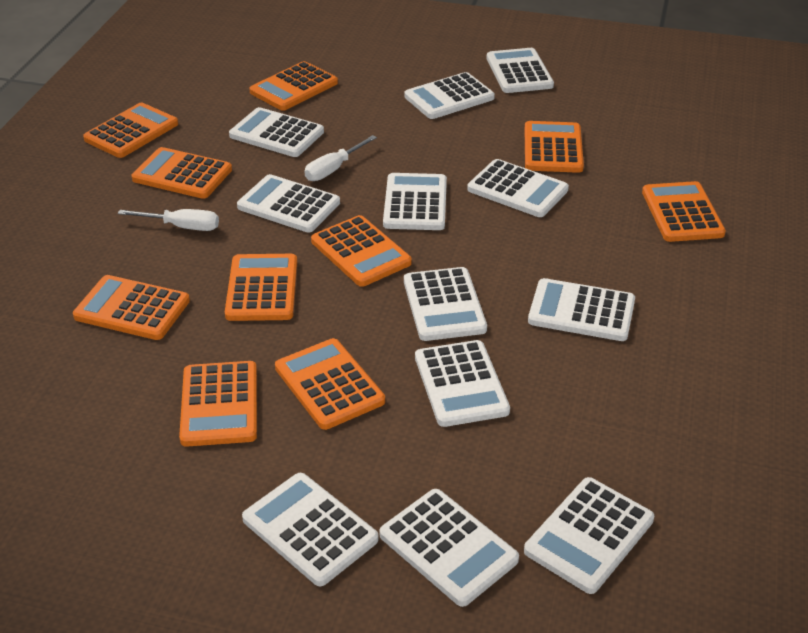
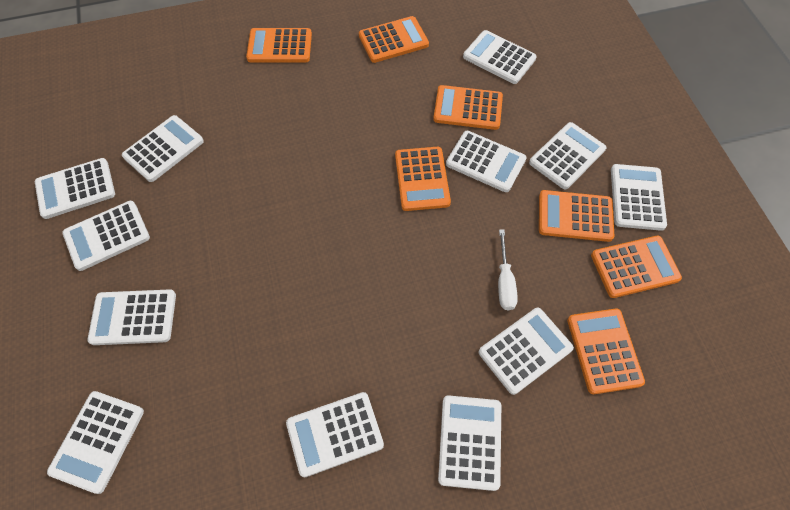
orange calculator: [73,275,190,340] [83,103,178,158] [131,147,232,199] [179,361,257,447] [225,254,297,321] [249,61,338,111] [275,338,385,430] [311,215,412,287] [525,121,584,173] [642,181,726,242] = 10 -> [246,28,312,63] [359,16,429,63] [395,147,451,211] [433,85,503,130] [539,190,614,242] [567,308,645,394] [591,236,682,298] = 7
white screwdriver: [118,209,219,231] [304,135,377,181] = 2 -> [498,230,518,310] = 1

